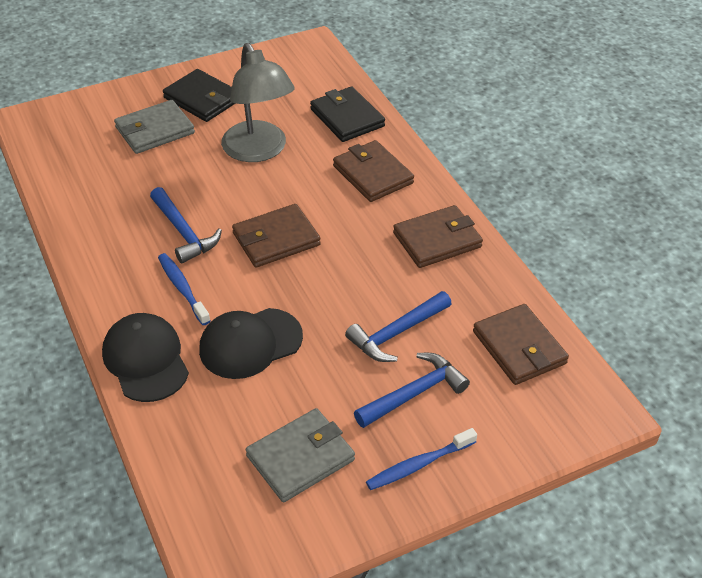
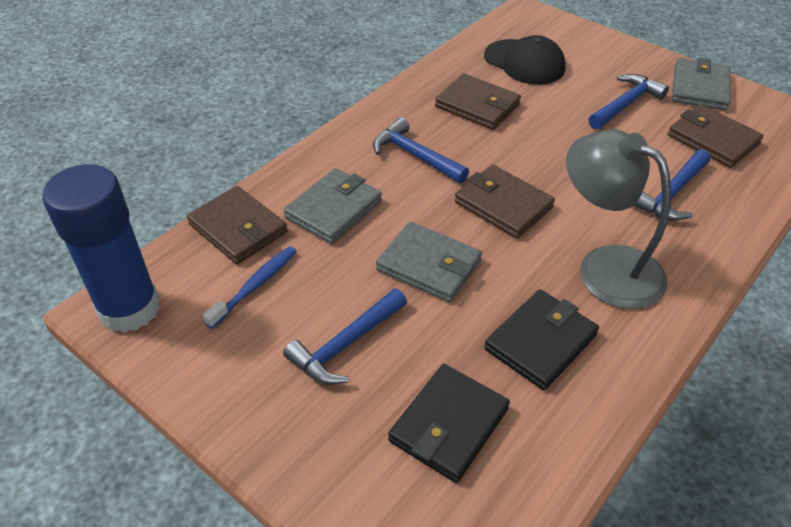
black cap: [102,313,189,402] [199,308,303,379] = 2 -> [484,35,566,85] = 1
blue glue stick: none = 0 -> [42,164,160,333] = 1
blue hammer: [150,187,222,264] [345,291,452,362] [354,353,470,428] = 3 -> [283,288,407,385] [373,117,469,183] [588,74,669,129] [633,149,710,221] = 4
blue toothbrush: [158,253,210,325] [366,428,477,490] = 2 -> [202,246,297,329] = 1
grey wallet: [114,100,195,154] [246,408,355,502] = 2 -> [284,168,382,244] [376,222,482,303] [672,58,731,111] = 3

